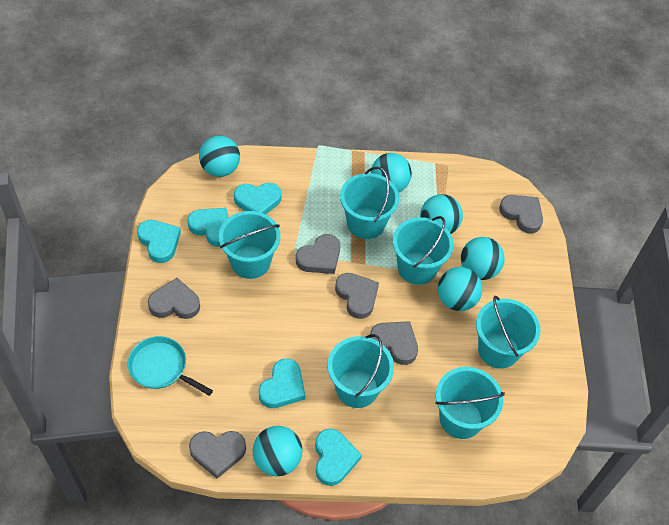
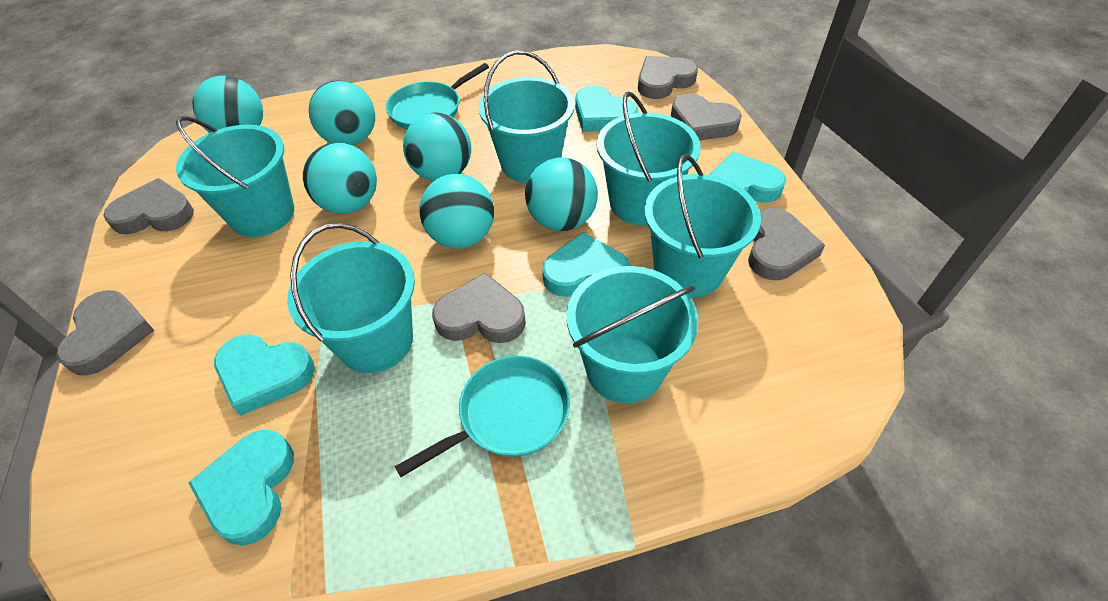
turquoise pan: [128,336,213,396] = 1 -> [386,63,489,129] [395,356,570,477] = 2

